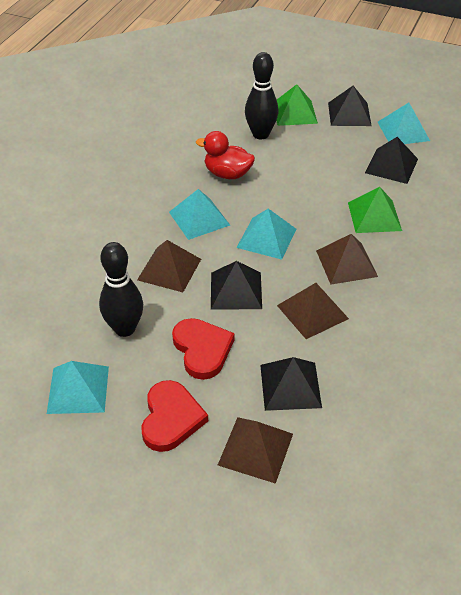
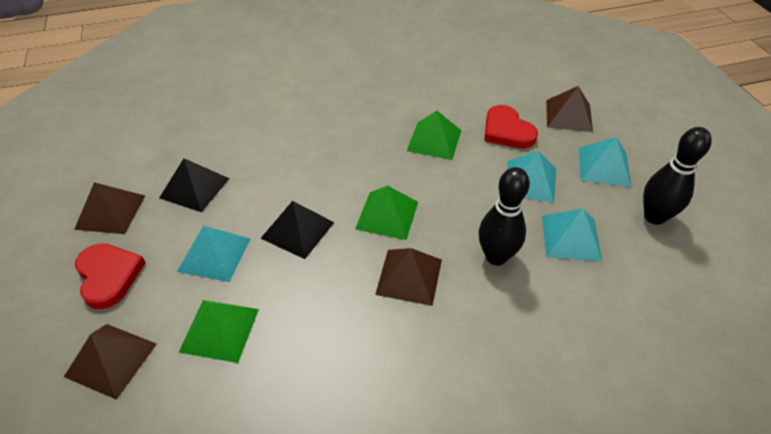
black pyramid: [211,261,262,309] [260,357,322,411] [328,86,372,126] [365,137,418,184] = 4 -> [159,158,230,212] [261,201,335,259] = 2
green pyramid: [276,84,318,126] [348,187,402,233] = 2 -> [179,300,259,363] [355,186,418,240] [407,111,462,160] = 3
red duck: [196,131,255,179] = 1 -> none = 0

